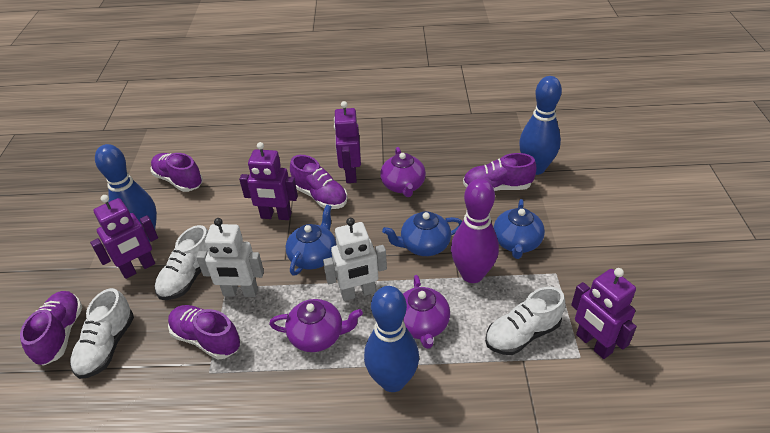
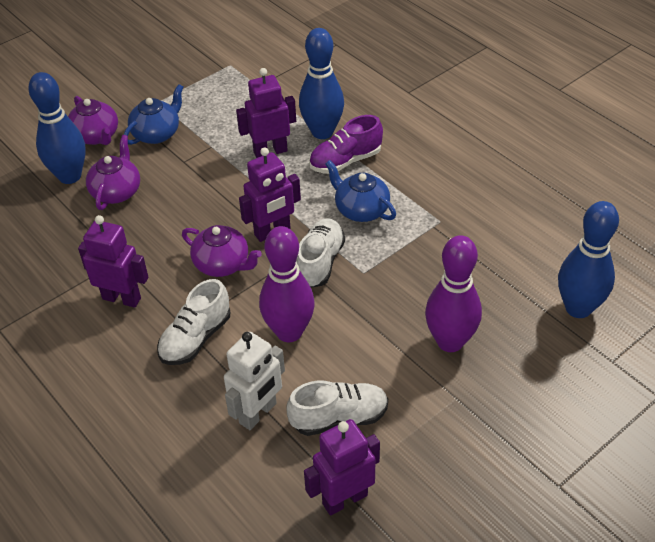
blue teapot: [286,205,336,276] [382,211,462,256] [493,199,545,259] = 3 -> [123,84,184,145] [325,160,396,222] = 2
purple bowling pin: [451,179,499,283] = 1 -> [259,226,315,342] [425,235,482,352] = 2
purple shoe: [20,291,82,366] [151,153,203,192] [168,305,240,359] [290,155,348,209] [463,153,536,191] = 5 -> [309,115,383,174] = 1
white robot: [196,218,264,297] [323,218,387,301] = 2 -> [224,332,285,430] = 1

